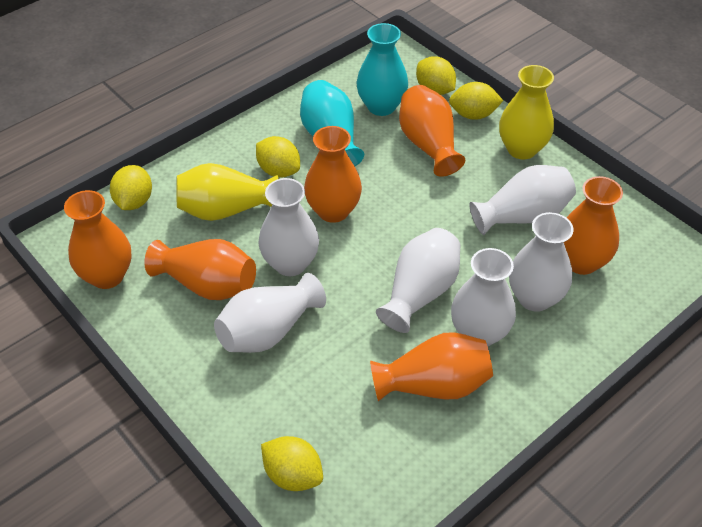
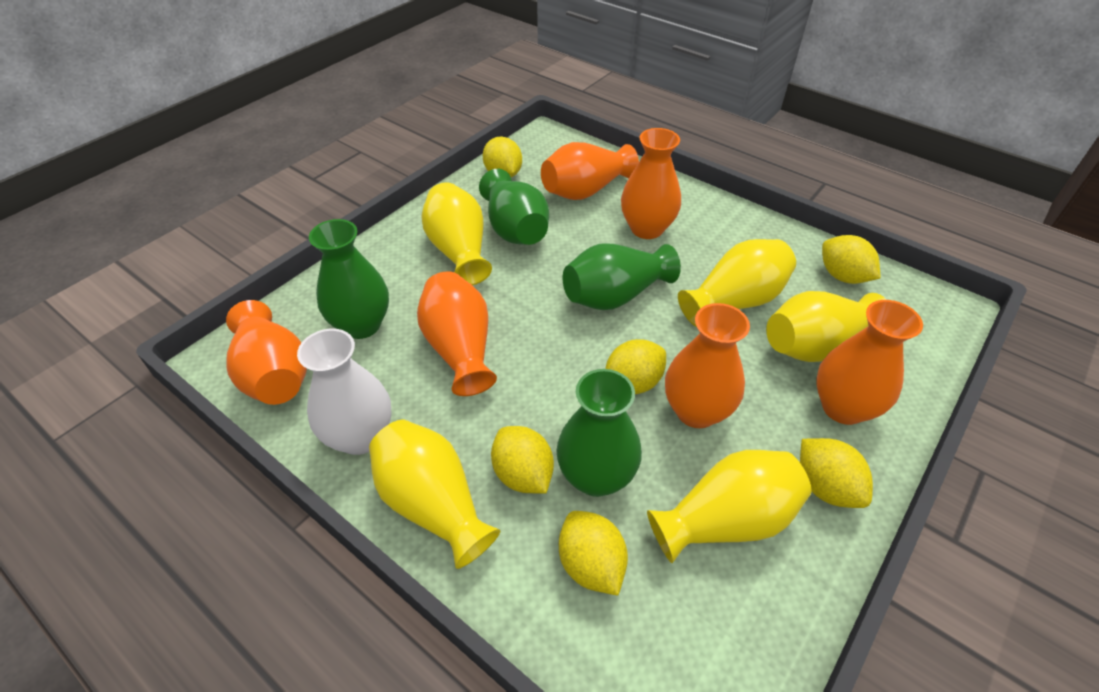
green vase: none = 0 -> [309,219,389,339] [479,169,549,245] [556,369,642,497] [563,244,681,310] = 4
turquoise vase: [300,80,364,166] [356,23,408,116] = 2 -> none = 0
white vase: [214,273,326,353] [258,178,319,276] [376,228,460,333] [451,248,516,346] [469,165,576,235] [509,212,573,312] = 6 -> [297,329,392,455] = 1
yellow lemon: [110,165,152,210] [256,136,300,177] [261,436,323,491] [416,56,456,95] [449,82,503,120] = 5 -> [483,137,522,177] [491,426,554,494] [559,511,628,596] [605,339,666,394] [800,438,873,508] [822,235,880,284] = 6
yellow vase: [176,163,279,221] [499,65,554,160] = 2 -> [369,420,500,569] [422,182,492,285] [647,450,812,563] [678,239,796,327] [766,291,886,362] = 5

